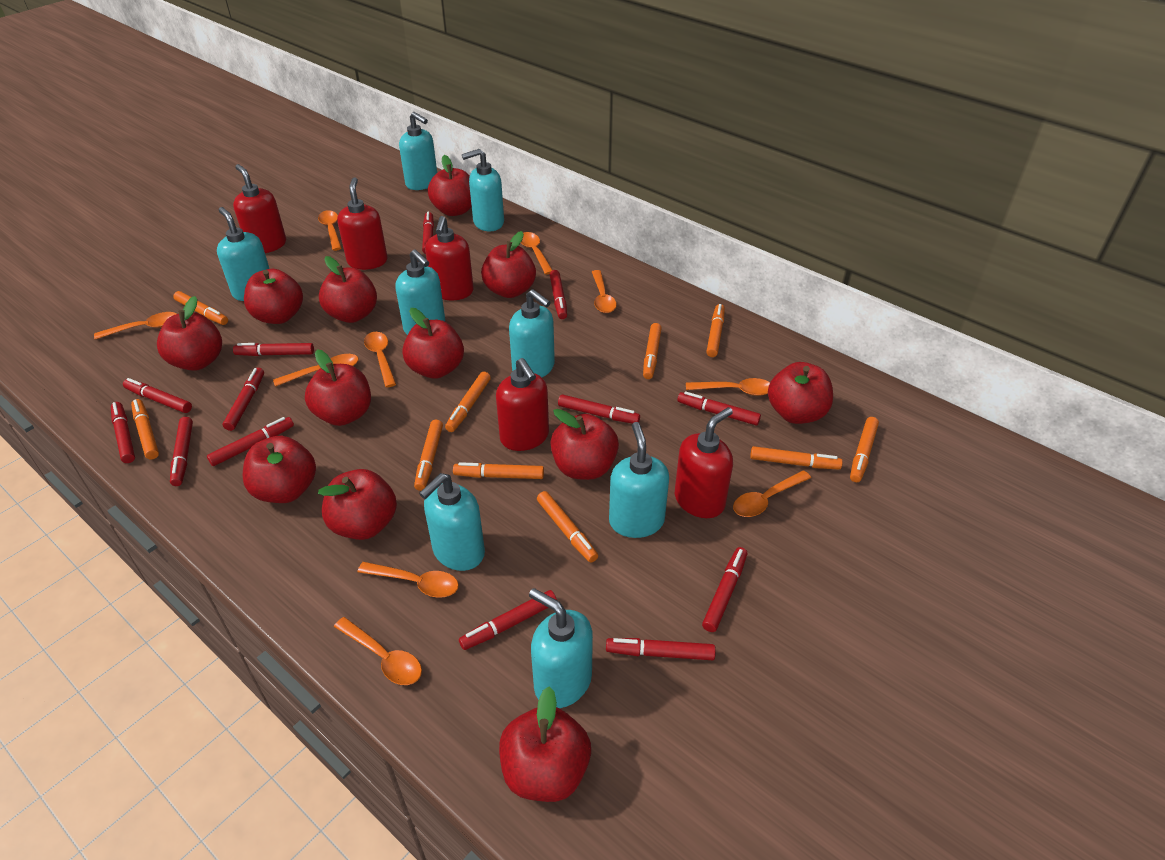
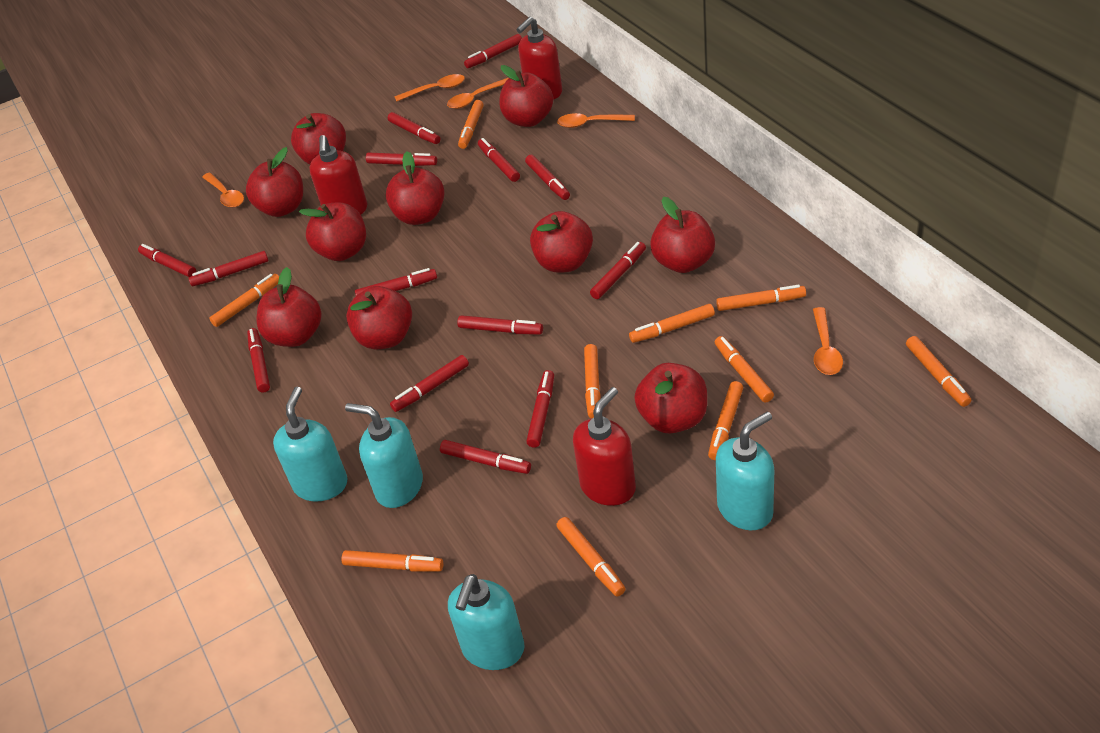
orange spoon: [94,312,177,340] [273,354,358,387] [318,210,342,251] [334,617,422,685] [357,562,459,598] [364,332,396,387] [521,232,552,274] [592,270,617,313] [686,378,770,396] [733,470,811,517] = 10 -> [202,173,244,208] [394,74,465,102] [447,78,509,109] [557,113,635,128] [813,307,843,375] = 5
red apple: [157,296,222,371] [242,436,316,503] [244,269,303,324] [305,350,371,426] [318,469,397,540] [319,256,377,323] [402,308,464,379] [428,155,472,216] [481,231,536,298] [499,687,591,802] [550,409,619,480] [768,362,833,424] = 12 -> [246,147,303,217] [256,267,322,347] [291,113,346,165] [299,202,366,261] [346,286,412,350] [386,151,445,225] [499,65,553,127] [530,211,593,273] [634,363,707,434] [650,197,715,273] = 10
red marker: [111,402,135,463] [123,378,192,413] [170,417,193,486] [207,417,294,466] [223,368,264,431] [233,343,314,356] [422,212,434,254] [459,590,557,650] [550,270,567,319] [558,394,640,424] [606,638,716,660] [677,391,761,425] [702,547,747,632] = 13 -> [138,244,196,277] [189,251,268,286] [247,328,270,392] [355,268,437,296] [366,153,437,166] [388,112,440,144] [390,355,469,412] [440,440,531,474] [457,315,543,335] [464,34,522,68] [478,138,520,182] [525,155,570,200] [526,370,554,448] [590,242,646,299] = 14
red soap dispenser: [233,164,286,253] [337,177,388,270] [425,216,474,300] [496,358,549,451] [675,407,733,518] = 5 -> [309,135,368,214] [516,16,562,100] [573,387,636,506] = 3
turquoise soap dispenser: [217,207,270,301] [395,249,445,335] [399,112,437,190] [419,473,485,571] [462,149,504,231] [509,289,555,377] [529,588,593,708] [609,422,669,538] = 8 -> [273,387,347,502] [345,403,423,508] [448,574,525,670] [716,412,774,530] = 4

